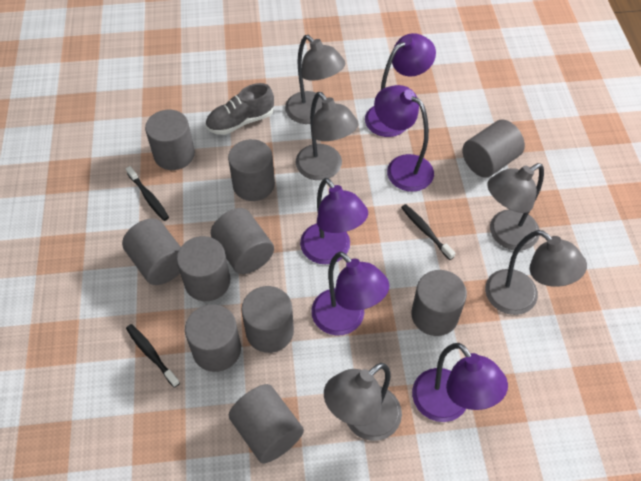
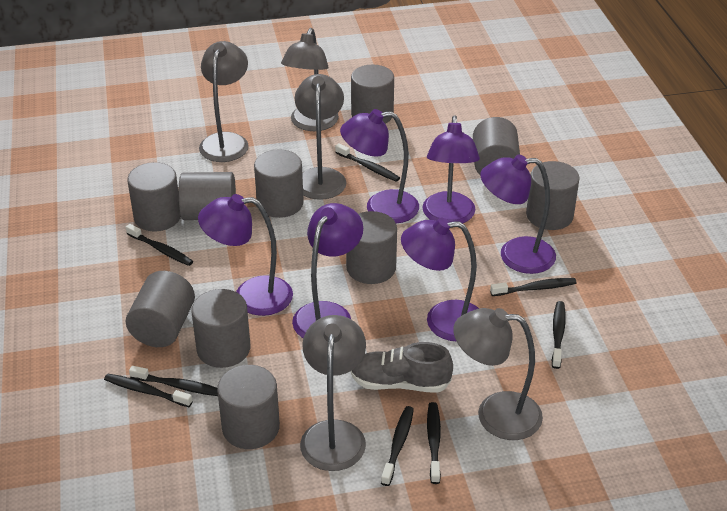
black toothbrush: [126,166,169,221] [126,324,180,388] [401,204,455,260] = 3 -> [104,374,193,407] [126,224,193,266] [129,366,218,396] [335,143,400,182] [381,406,414,486] [427,402,441,484] [490,278,577,296] [552,301,566,369] = 8
purple lamp: [300,178,368,264] [311,251,389,336] [365,33,436,137] [374,85,434,192] [412,343,508,422] = 5 -> [198,194,293,316] [292,203,363,338] [340,109,419,223] [401,218,479,342] [423,115,480,223] [480,155,556,274] = 6

